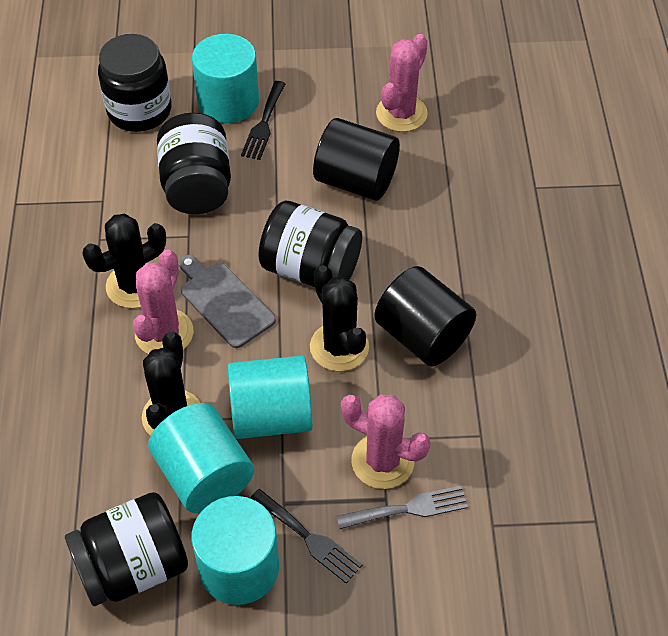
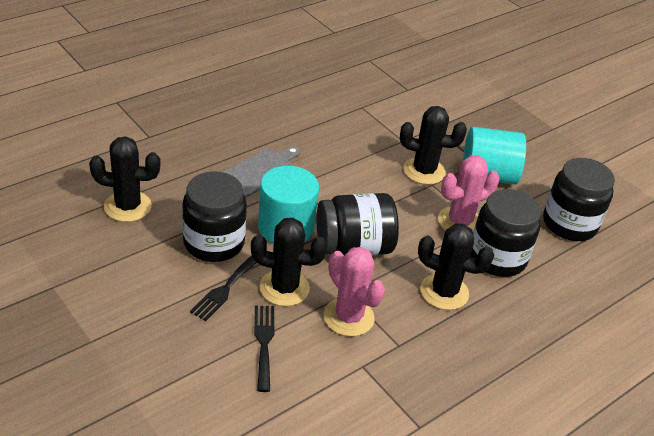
black cactus: [82,214,166,308] [142,332,200,436] [310,265,369,371] = 3 -> [89,136,161,222] [251,218,327,306] [400,106,467,185] [418,223,494,310] = 4
black cylinder: [313,118,400,201] [374,266,476,367] = 2 -> none = 0
grey fork: [336,486,468,529] = 1 -> none = 0
pink cactus: [133,250,193,354] [341,395,431,489] [376,34,428,132] = 3 -> [324,247,385,337] [438,155,500,231] = 2
turquoise cylinder: [148,403,254,513] [191,496,279,605] [192,34,259,123] [228,356,313,439] = 4 -> [258,166,319,243] [463,127,526,184] = 2

